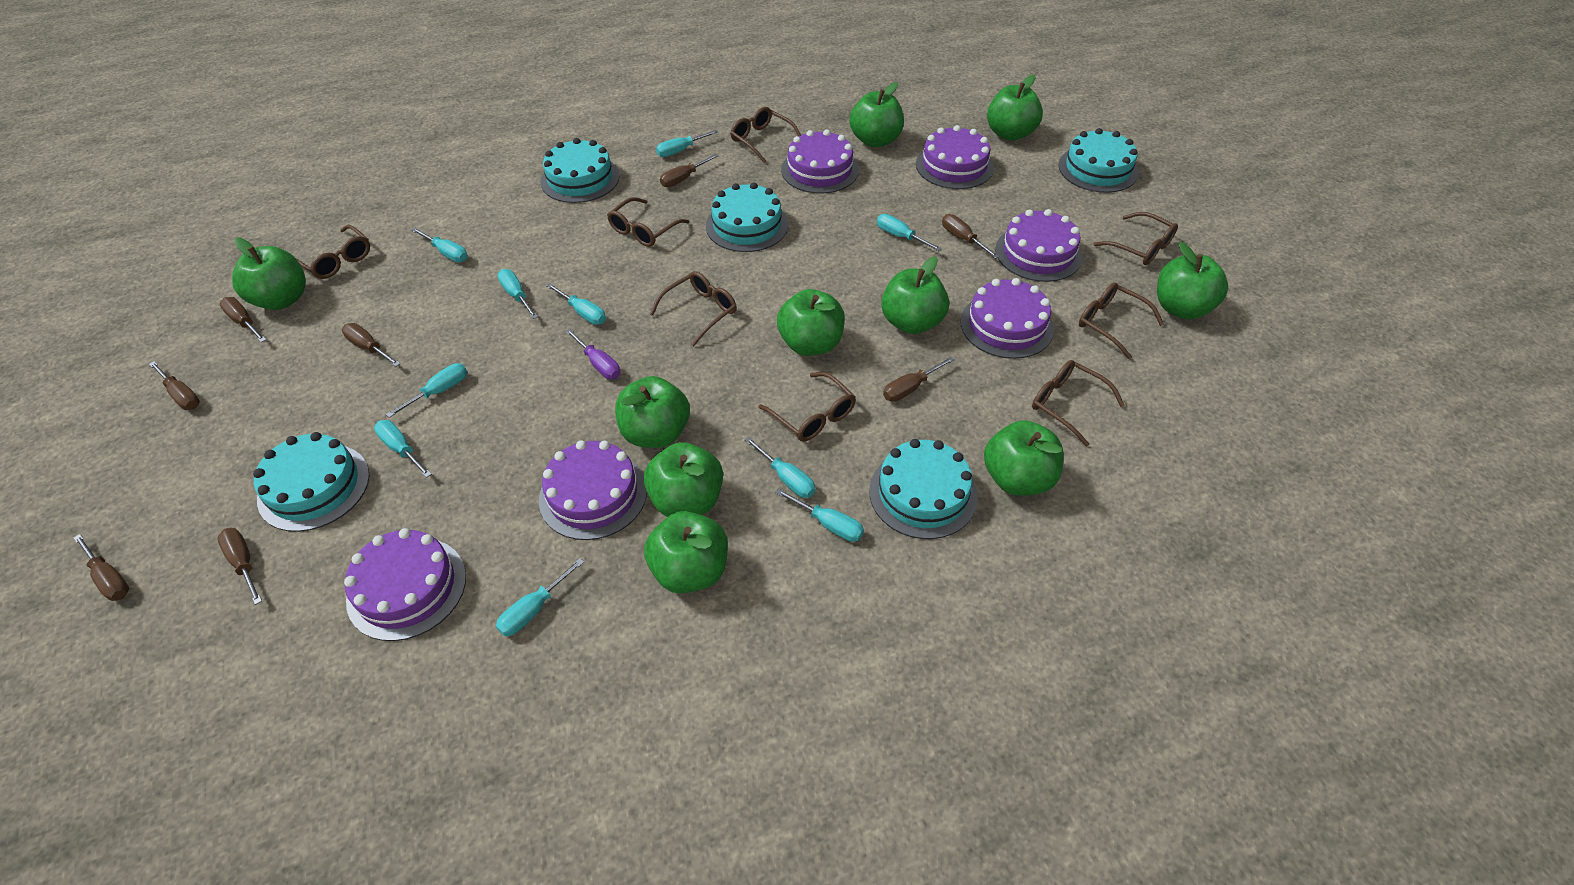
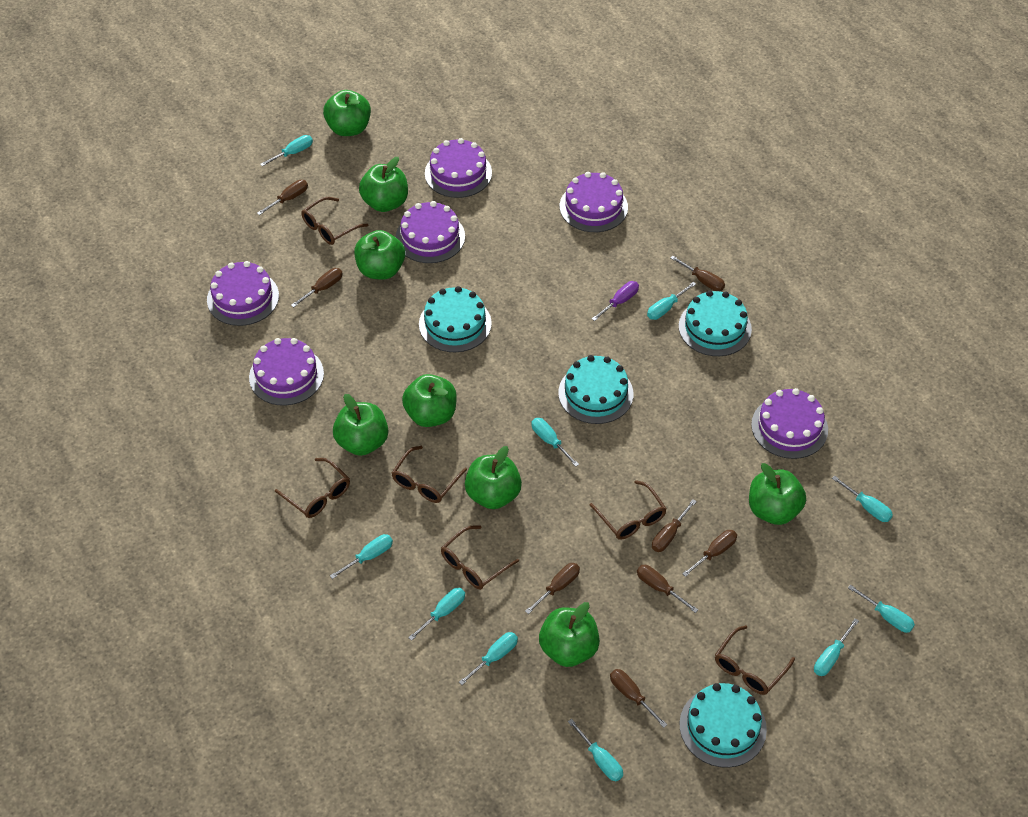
brown glasses: [297,225,370,279] [607,197,689,247] [650,271,737,347] [730,107,801,164] [759,372,856,441] [1032,360,1125,447] [1079,283,1164,359] [1093,212,1178,265] = 8 -> [275,458,350,518] [301,197,369,245] [392,446,467,503] [441,525,519,590] [590,480,667,540] [715,625,795,695] = 6
green apple: [232,238,306,310] [615,376,690,448] [644,442,723,517] [644,511,728,593] [777,289,845,356] [850,82,904,147] [881,256,949,334] [984,420,1064,496] [987,74,1043,141] [1157,242,1228,319] = 10 -> [323,90,371,136] [333,394,388,456] [354,230,405,280] [359,157,408,212] [402,374,457,427] [465,446,522,509] [539,602,600,667] [749,463,806,525] = 8
turquoise cake: [253,432,369,532] [540,138,620,203] [706,182,788,252] [869,439,978,539] [1058,128,1138,193] = 5 -> [419,286,492,352] [558,355,633,424] [679,290,752,356] [680,683,767,768] = 4

